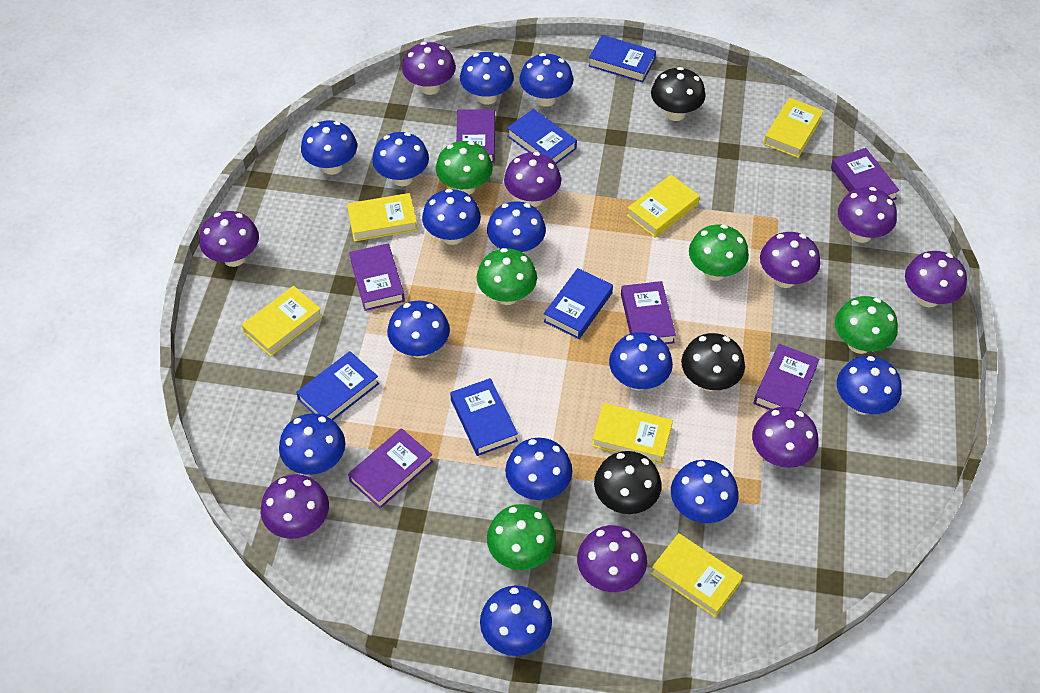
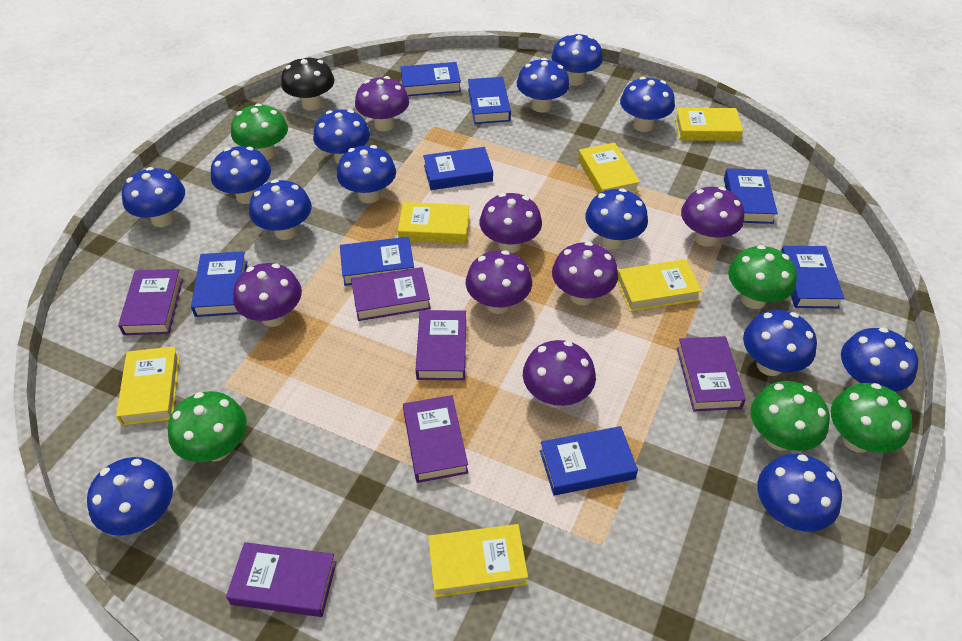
black mushroom: [594,451,662,514] [651,67,706,121] [681,333,745,391] = 3 -> [281,56,334,111] = 1
blue book: [296,351,379,420] [450,378,518,456] [507,109,577,164] [543,268,613,339] [589,35,656,83] = 5 -> [191,251,247,317] [340,237,414,286] [401,62,461,96] [423,147,493,190] [468,77,511,124] [540,426,638,495] [724,168,778,224] [781,246,844,309] = 8
purple mushroom: [199,211,259,267] [261,474,329,539] [402,42,456,95] [504,152,561,207] [577,525,647,592] [752,407,818,468] [760,232,820,288] [838,187,897,243] [905,251,967,308] = 9 -> [233,263,302,327] [355,76,409,131] [466,250,532,314] [480,193,542,253] [523,340,596,408] [552,242,618,305] [681,187,744,247] = 7

